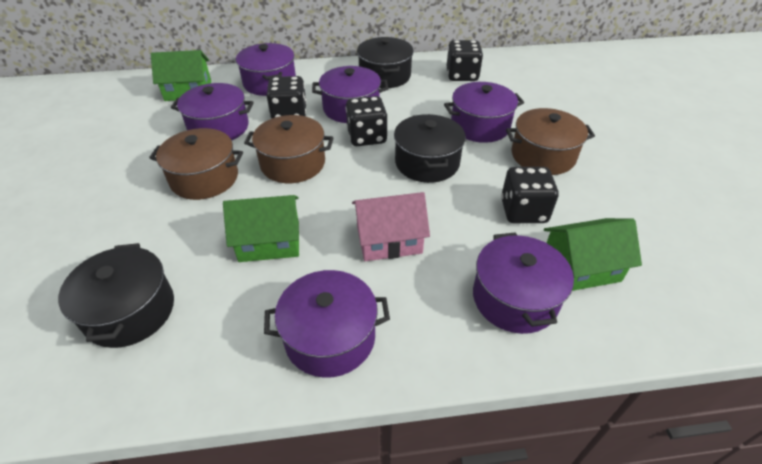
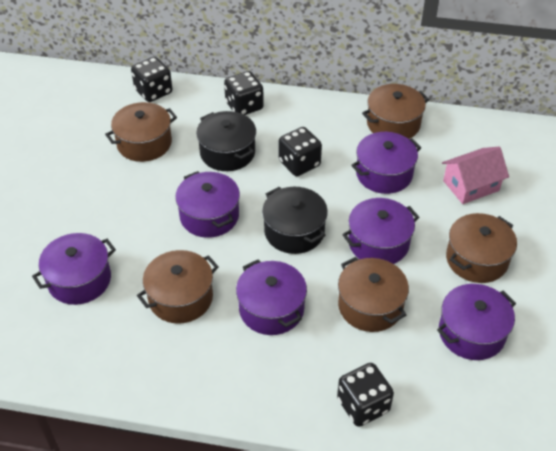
black pot: [58,243,174,348] [357,37,414,88] [394,114,466,183] = 3 -> [196,111,256,171] [262,187,328,254] = 2
brown pot: [149,128,243,200] [244,115,334,183] [506,108,595,175] = 3 -> [105,102,177,162] [137,250,219,324] [338,257,409,332] [362,84,429,139] [446,213,517,283] = 5
green house: [151,50,211,101] [223,195,299,262] [544,218,642,291] = 3 -> none = 0

